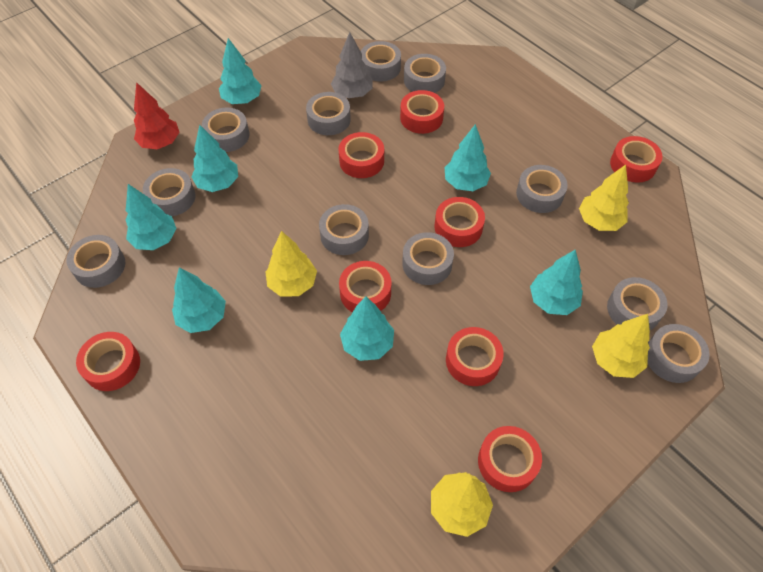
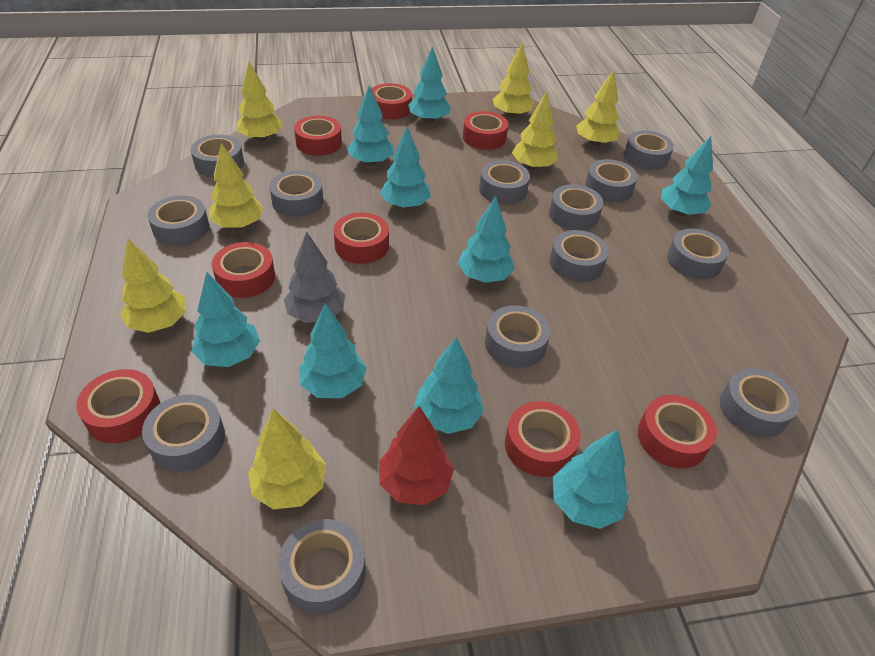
grey tape: [66,235,125,288] [143,168,195,216] [202,108,250,152] [306,92,351,135] [319,204,369,255] [361,41,401,82] [402,232,454,285] [404,54,446,93] [516,165,568,213] [607,277,668,330] [647,324,710,383] = 11 -> [142,394,225,472] [147,195,209,246] [191,135,244,177] [270,170,323,217] [278,519,366,615] [479,160,530,204] [485,305,550,368] [549,184,603,231] [550,230,609,282] [585,159,638,203] [624,130,674,170] [667,229,729,280] [720,368,799,437] = 13
turquoise tree: [126,184,177,250] [172,267,226,333] [191,125,238,192] [219,38,262,104] [340,296,394,361] [444,124,491,191] [530,250,583,315] = 7 -> [192,272,260,367] [299,303,367,398] [347,85,394,166] [380,127,431,209] [408,46,451,123] [414,337,484,434] [458,196,515,283] [553,429,629,529] [661,136,713,216] = 9
yellow tree: [266,231,317,297] [431,472,493,537] [579,165,629,231] [592,314,650,378] = 4 -> [120,238,186,333] [209,143,264,229] [237,62,283,141] [248,409,326,510] [492,43,534,118] [512,91,558,170] [576,70,620,146] = 7

